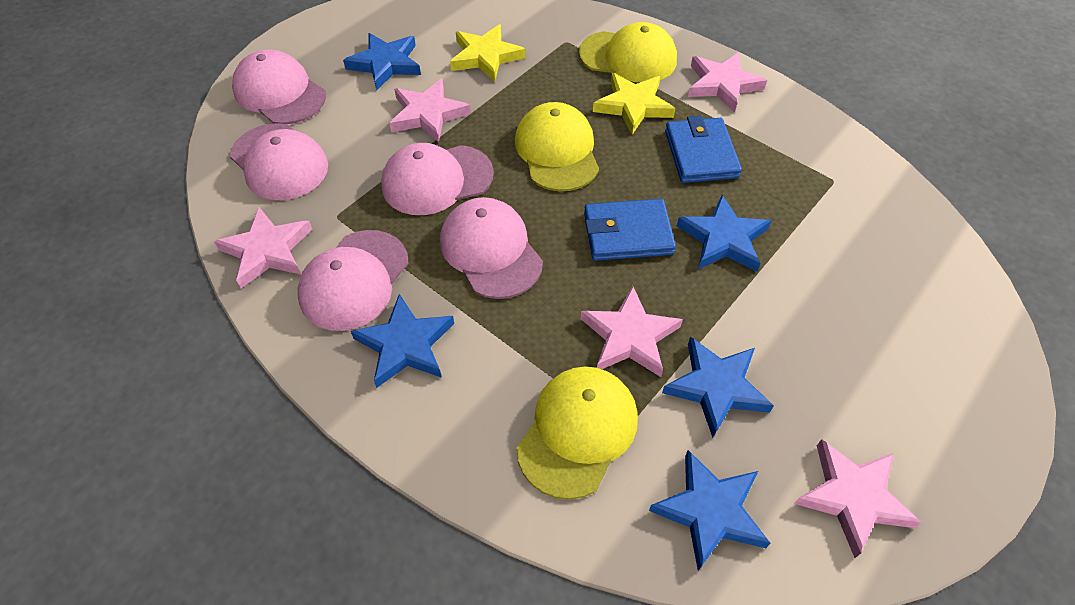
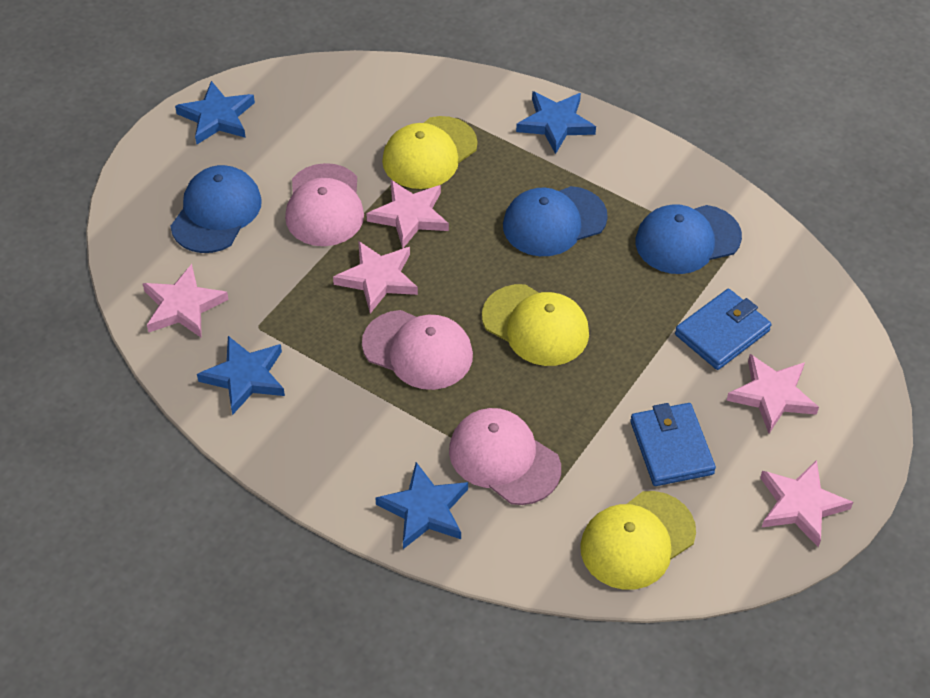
blue cap: none = 0 -> [171,165,262,253] [503,186,608,256] [636,204,742,274] = 3
blue star: [343,33,421,90] [351,294,454,388] [649,450,771,571] [662,337,774,438] [677,195,771,272] = 5 -> [175,81,255,144] [197,336,285,415] [375,462,468,549] [516,91,596,154] = 4
pink cap: [230,123,328,200] [232,50,326,124] [298,230,409,331] [381,143,494,215] [440,197,543,299] = 5 -> [285,163,364,246] [362,310,473,390] [449,408,561,505] = 3
yellow star: [450,24,526,82] [593,73,675,135] = 2 -> none = 0

